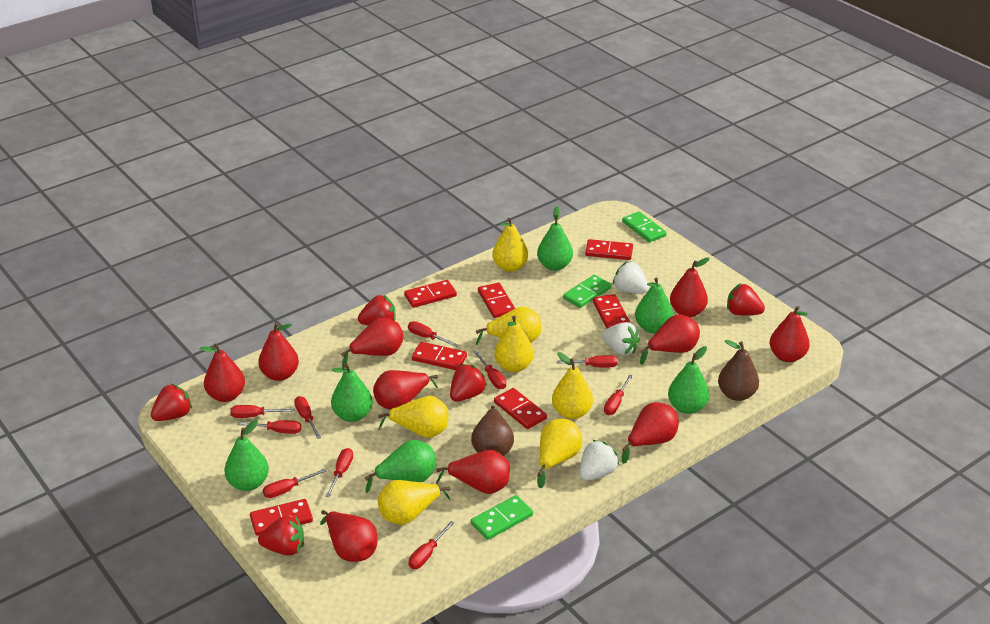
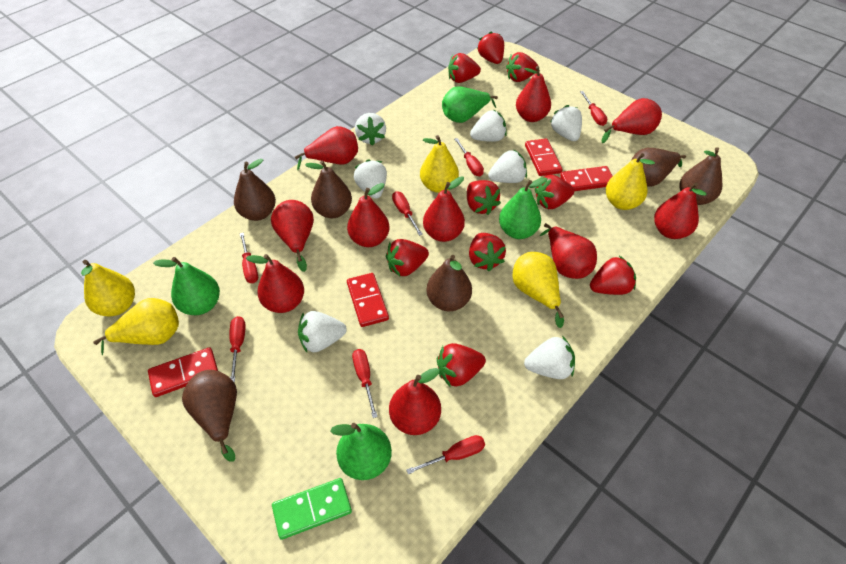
brown pear: [471,406,514,456] [718,340,759,401] = 2 -> [182,370,237,462] [234,159,276,221] [305,160,352,218] [427,255,472,311] [632,148,686,187] [680,147,722,205] = 6
green domino: [471,495,533,540] [563,275,611,308] [622,212,667,242] = 3 -> [272,478,352,540] = 1
green pear: [224,420,269,491] [331,363,373,422] [365,440,436,493] [537,206,573,271] [635,277,673,333] [668,346,709,414] = 6 -> [153,257,220,315] [330,423,392,480] [442,86,498,123] [499,177,548,239] = 4
red domino: [250,499,313,536] [404,280,457,308] [412,342,467,370] [478,283,515,318] [494,388,547,429] [585,239,633,260] [593,294,630,328] = 7 -> [148,347,218,397] [347,273,389,327] [525,138,563,176] [560,166,613,191] = 4
red screwdriver: [230,405,295,418] [237,420,301,434] [263,468,327,498] [294,396,321,439] [325,448,353,497] [408,321,458,347] [408,521,454,569] [474,351,506,389] [556,355,617,368] [604,375,633,415] = 10 -> [229,316,246,382] [240,233,258,283] [352,349,378,418] [392,191,423,236] [406,435,485,474] [454,138,484,176] [580,91,607,126] = 7
red strawberry: [151,383,192,421] [258,516,304,556] [358,295,395,325] [450,364,487,402] [727,283,765,315] = 5 -> [386,239,429,276] [437,343,486,388] [448,53,481,83] [467,180,501,215] [469,233,506,271] [477,31,504,64] [506,52,538,82] [535,175,574,209] [590,256,636,295] = 9
white strawberry: [580,440,619,481] [602,322,640,356] [613,261,649,293] = 3 -> [298,311,347,352] [354,159,387,199] [355,113,386,146] [470,110,507,142] [488,149,527,183] [524,336,575,379] [550,105,582,141] = 7
yellow pear: [378,396,449,438] [378,480,451,525] [476,307,541,345] [492,218,528,272] [494,316,534,372] [537,419,582,488] [552,352,593,419] = 7 -> [81,260,135,316] [93,298,179,355] [420,135,459,193] [513,252,564,328] [606,153,655,210] = 5

